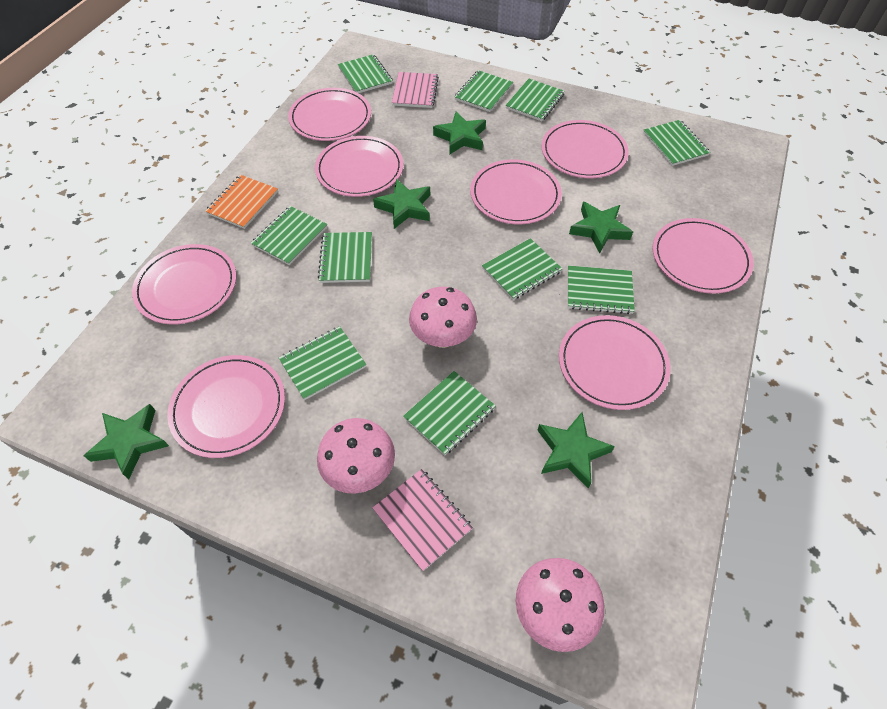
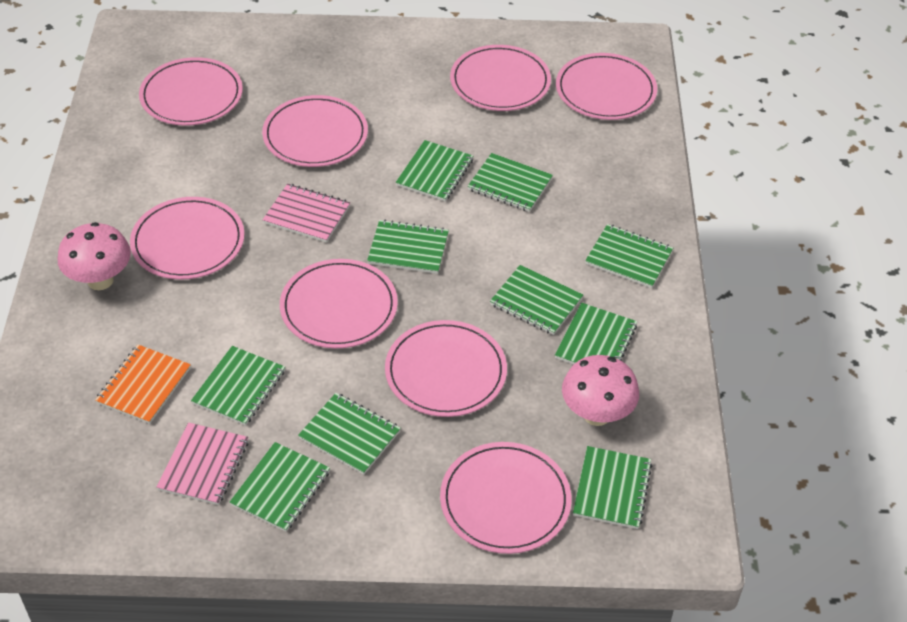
green star: [84,404,169,479] [373,179,430,229] [433,111,486,155] [537,412,615,488] [569,202,633,253] = 5 -> none = 0
pink mushroom: [317,418,395,494] [409,287,477,348] [516,558,604,652] = 3 -> [58,222,131,290] [562,355,639,426] = 2

